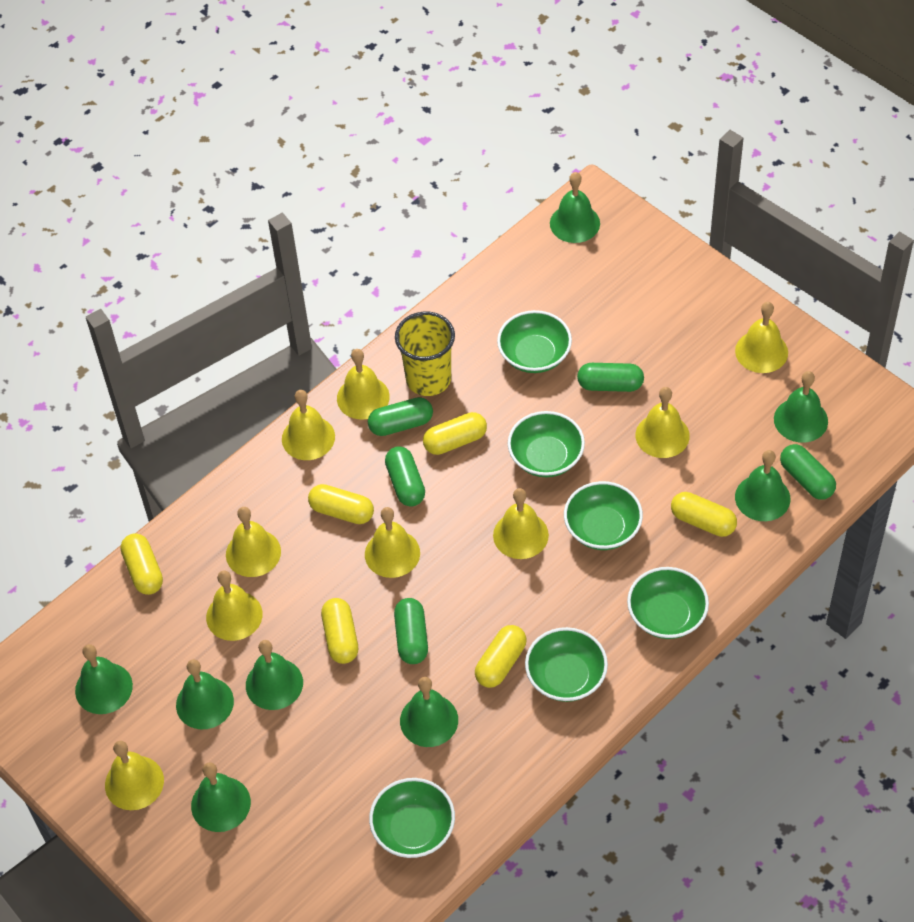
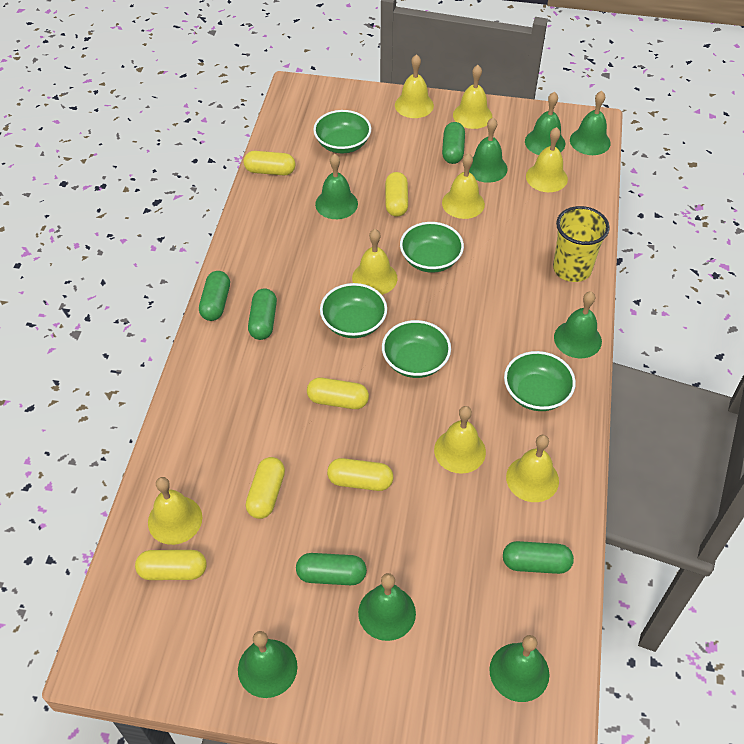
green bowl: [369,778,455,858] [497,310,572,373] [508,411,585,477] [525,627,608,702] [564,481,643,550] [627,567,709,639] = 6 -> [313,110,371,153] [320,283,387,338] [382,320,451,378] [400,222,464,273] [504,351,576,411] = 5
yellow bell: [105,741,164,810] [206,570,263,641] [226,507,281,577] [282,390,335,460] [337,349,390,419] [365,507,420,578] [493,488,549,559] [636,387,690,458] [735,302,788,373] = 9 -> [148,477,202,545] [352,229,397,295] [395,54,434,118] [434,406,486,474] [442,153,485,219] [453,65,492,129] [506,435,559,502] [526,127,568,192] = 8

